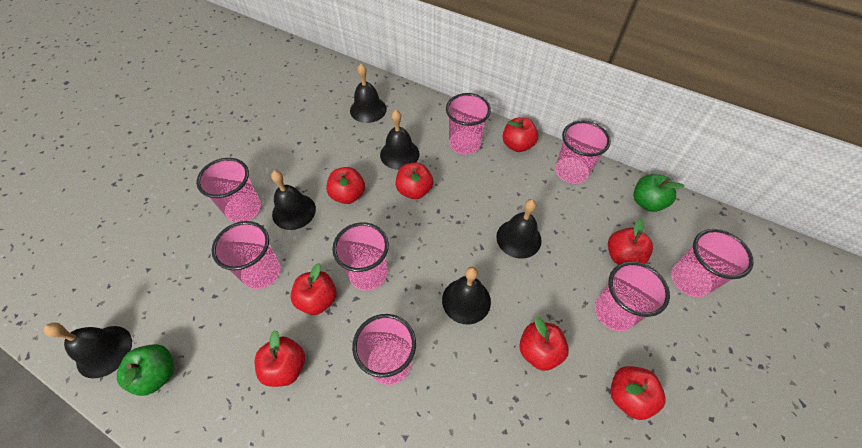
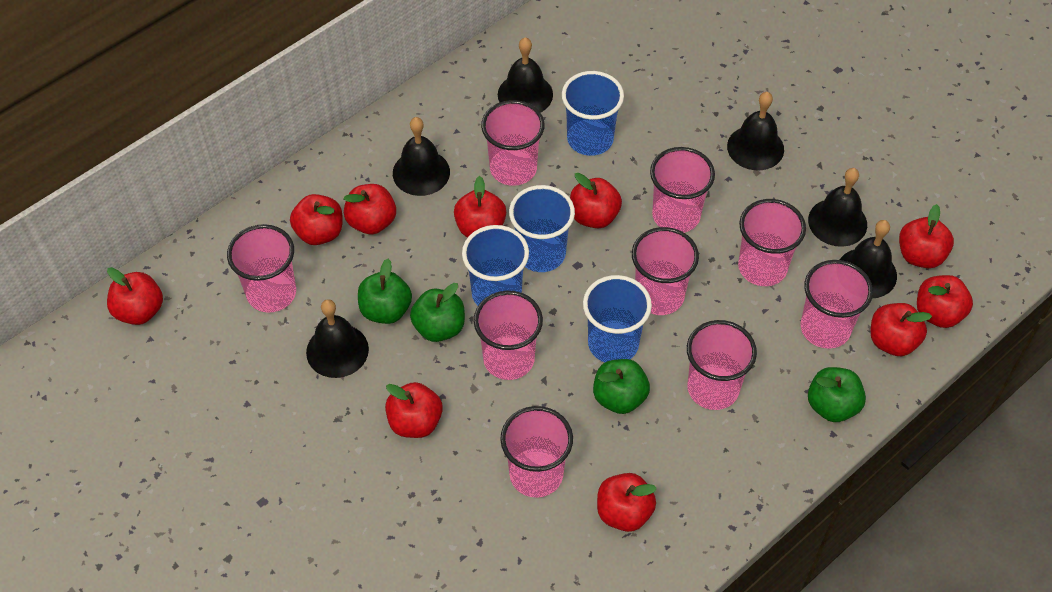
blue cup: none = 0 -> [462,225,529,306] [509,185,575,272] [562,71,624,156] [583,275,652,362] = 4
green apple: [117,344,174,396] [634,174,685,212] = 2 -> [358,259,412,324] [410,283,465,342] [593,359,650,414] [808,367,866,422] = 4
pink cup: [196,158,261,223] [212,221,281,289] [332,222,389,290] [352,314,416,385] [446,93,491,155] [555,121,611,184] [595,262,670,331] [671,229,754,297] = 8 -> [227,224,296,313] [474,291,543,380] [481,100,545,186] [500,406,573,498] [632,227,699,315] [650,147,715,233] [687,320,757,410] [738,199,806,286] [801,260,873,349] = 9
red apple: [255,330,305,387] [291,263,337,315] [326,167,365,204] [396,163,433,199] [502,118,538,152] [519,316,569,371] [608,218,653,265] [610,366,665,420] = 8 -> [107,267,163,325] [290,194,343,245] [344,184,396,235] [385,382,443,438] [454,176,506,238] [570,173,622,228] [597,473,657,532] [871,303,932,356] [899,204,954,268] [917,275,973,328] = 10

